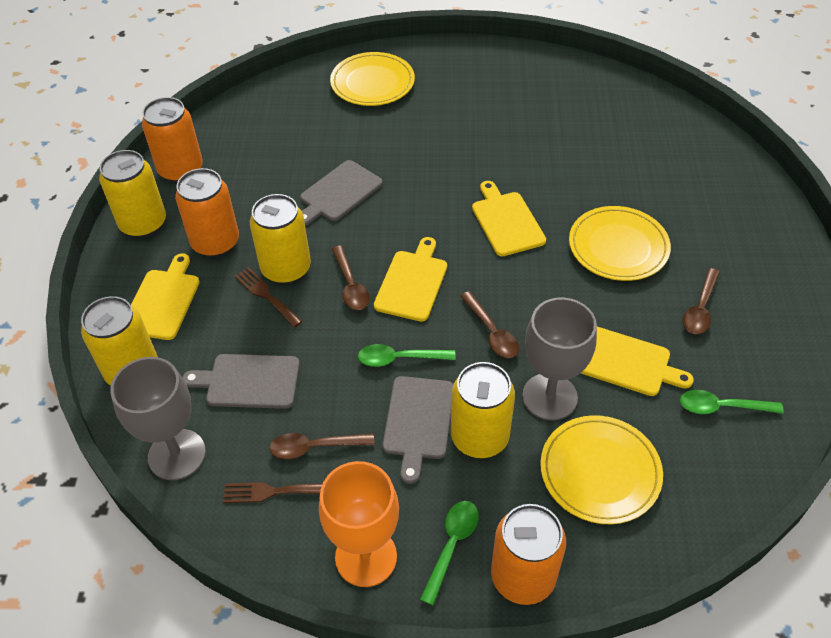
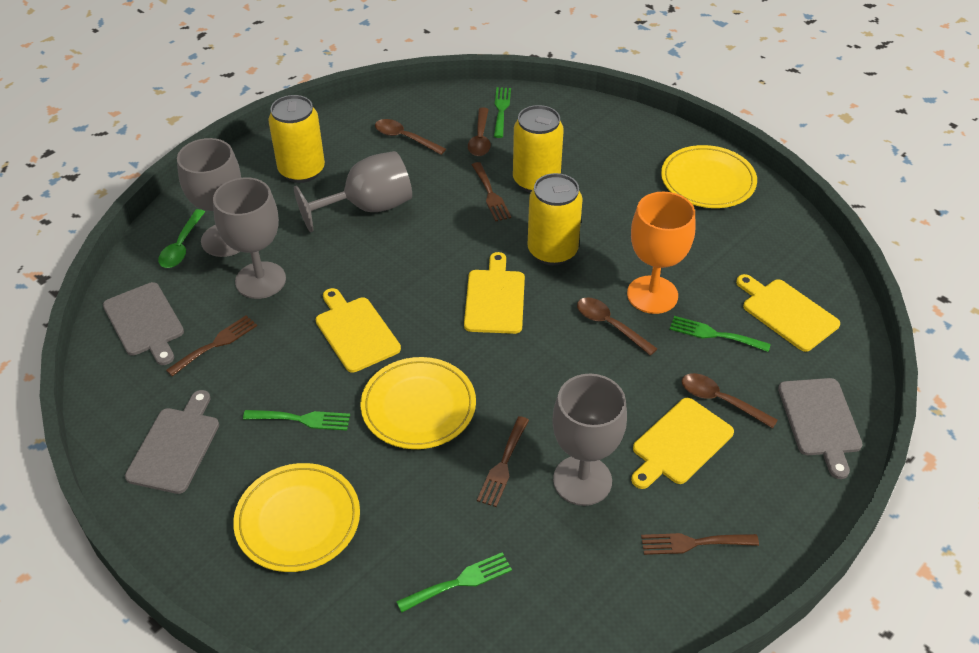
brown fork: [223,482,322,503] [235,267,303,328] = 2 -> [166,316,257,376] [472,162,511,221] [477,416,529,507] [641,533,759,555] = 4
green fork: none = 0 -> [243,410,350,431] [396,552,512,613] [494,87,511,138] [670,316,771,352] = 4
green spoon: [358,344,456,367] [420,501,479,606] [680,390,784,414] = 3 -> [158,209,205,268] = 1
grey goblet: [110,357,206,480] [522,297,597,421] = 2 -> [177,138,241,257] [213,177,286,299] [294,151,412,232] [552,374,627,506] = 4
orange can: [142,97,203,183] [175,168,239,258] [491,504,566,605] = 3 -> none = 0
yellow can: [81,296,158,386] [99,150,166,238] [250,194,311,284] [451,362,515,458] = 4 -> [268,95,325,183] [513,105,564,193] [528,173,583,265] = 3

